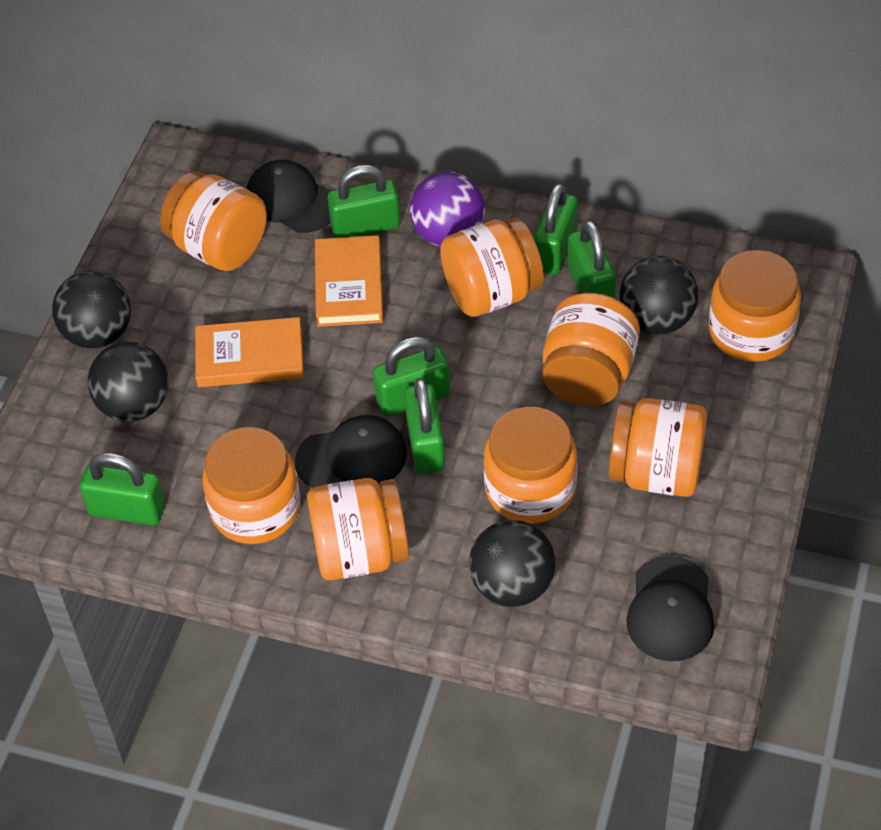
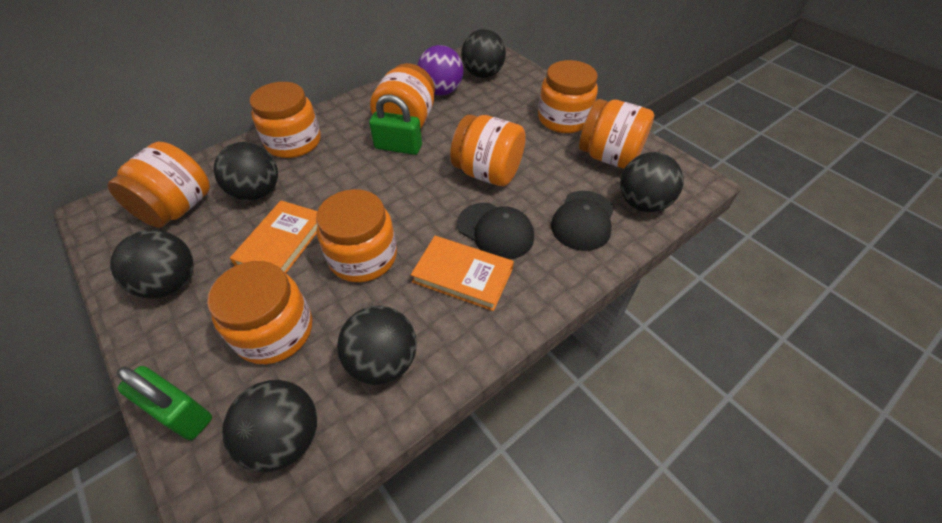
black ball: [52,271,131,348] [88,342,169,422] [469,520,555,607] [619,256,698,335] = 4 -> [110,230,194,298] [214,142,278,201] [222,380,317,472] [337,306,417,385] [461,29,506,78] [620,152,684,212] = 6
black cap: [246,160,331,233] [295,415,407,488] [626,556,714,661] = 3 -> [457,203,534,259] [551,191,614,251] = 2
green padlock: [80,452,165,526] [328,165,400,238] [373,337,450,416] [404,378,445,474] [533,183,577,275] [567,220,616,298] = 6 -> [116,366,212,440] [369,94,422,155] = 2

